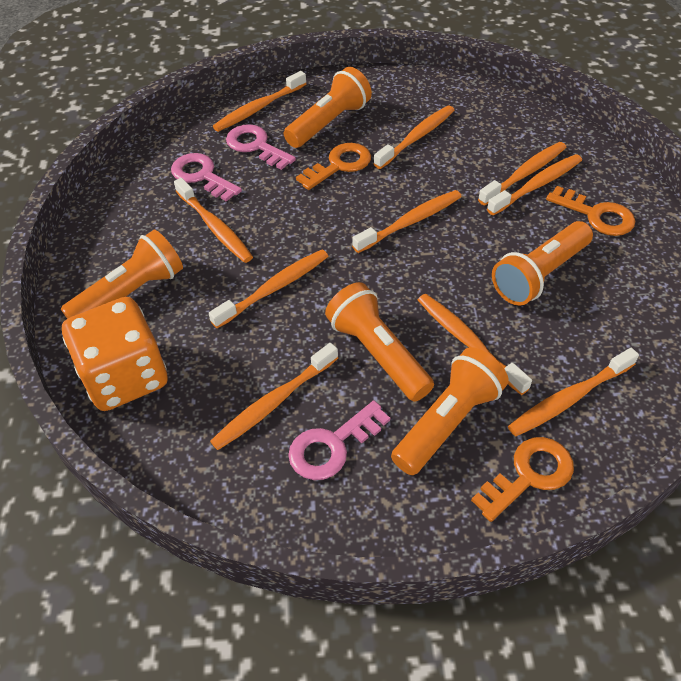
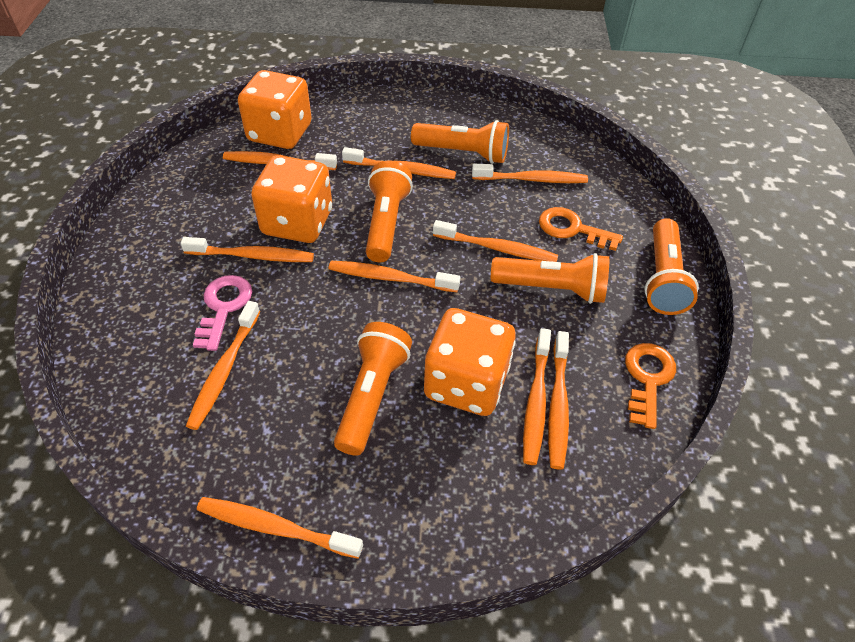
orange dice: [62,297,168,411] = 1 -> [238,70,312,149] [251,155,332,243] [424,308,516,416] = 3
orange key: [296,143,371,190] [471,437,574,522] [546,186,635,236] = 3 -> [539,207,623,251] [625,343,676,429] = 2
pink key: [171,153,242,202] [226,124,296,170] [288,400,390,480] = 3 -> [193,275,252,351] = 1

